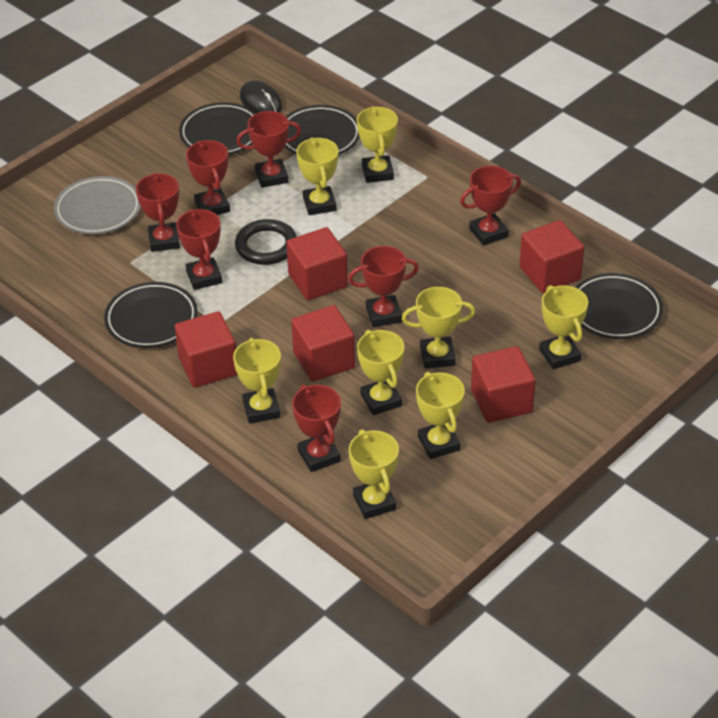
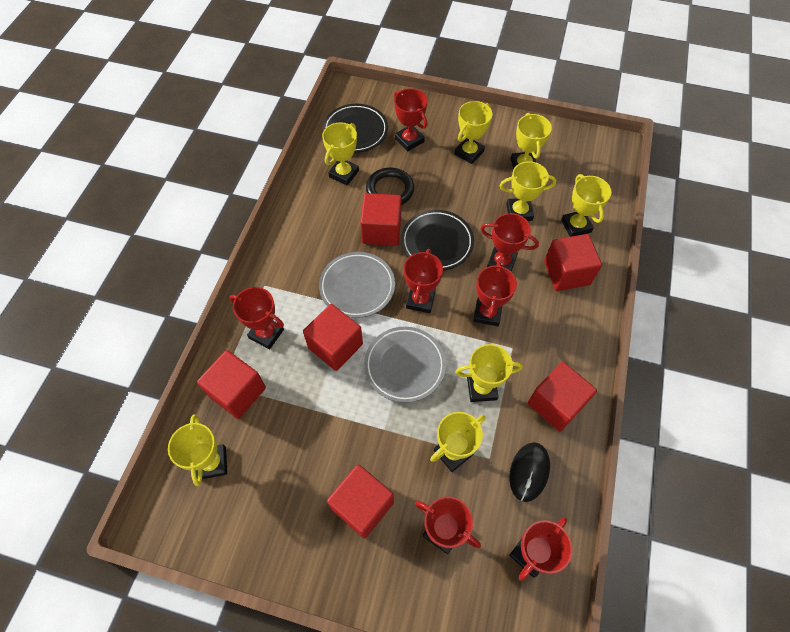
black plate: [104,282,198,348] [179,102,257,155] [285,105,360,155] [575,273,663,339] = 4 -> [323,104,388,153] [401,210,474,271] = 2
grey plate: [54,176,141,234] = 1 -> [319,252,395,318] [364,327,446,403] = 2
red cube: [175,311,238,388] [286,227,348,300] [291,305,355,382] [471,346,536,423] [519,220,584,293] = 5 -> [197,350,266,419] [303,304,363,371] [327,464,394,539] [360,193,401,246] [528,362,597,432] [544,234,602,291] = 6

